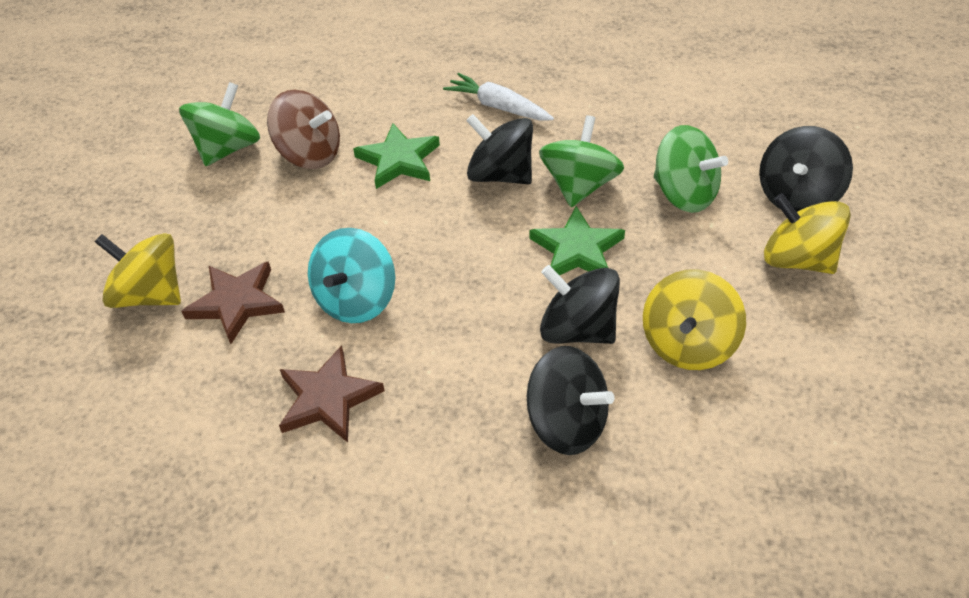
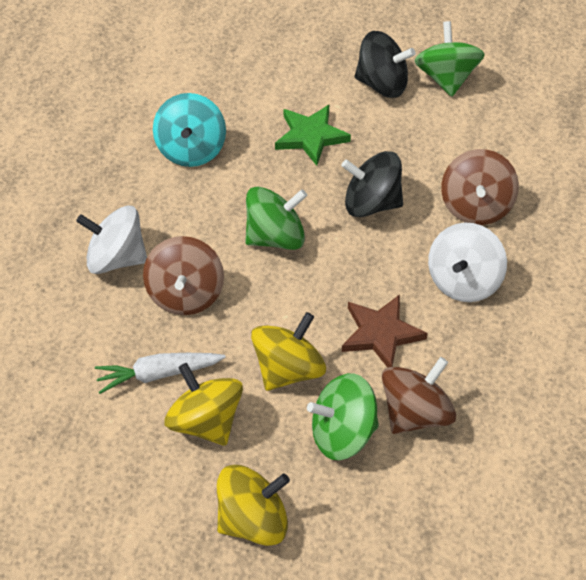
black spinning top: [466,114,533,184] [527,346,614,455] [540,265,620,344] [759,126,853,212] = 4 -> [341,151,403,217] [355,31,416,98] = 2
brown spinning top: [267,90,340,169] = 1 -> [143,236,224,315] [382,357,456,434] [441,149,519,225] = 3
brown star: [181,261,285,344] [279,345,385,442] = 2 -> [342,294,428,368] = 1
green star: [353,123,440,189] [529,206,625,281] = 2 -> [275,105,351,166] = 1
white spinning top: none = 0 -> [76,206,147,274] [428,223,507,302] = 2

